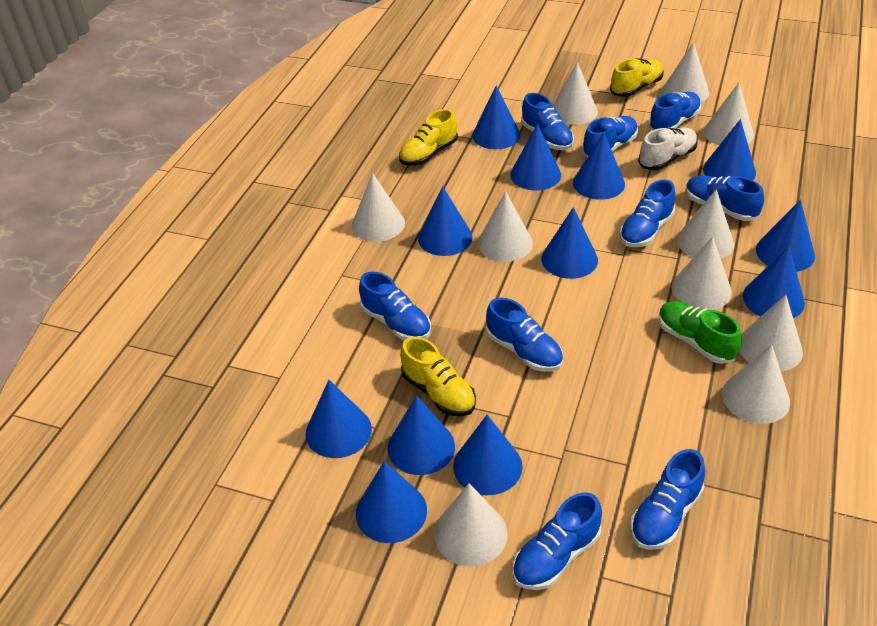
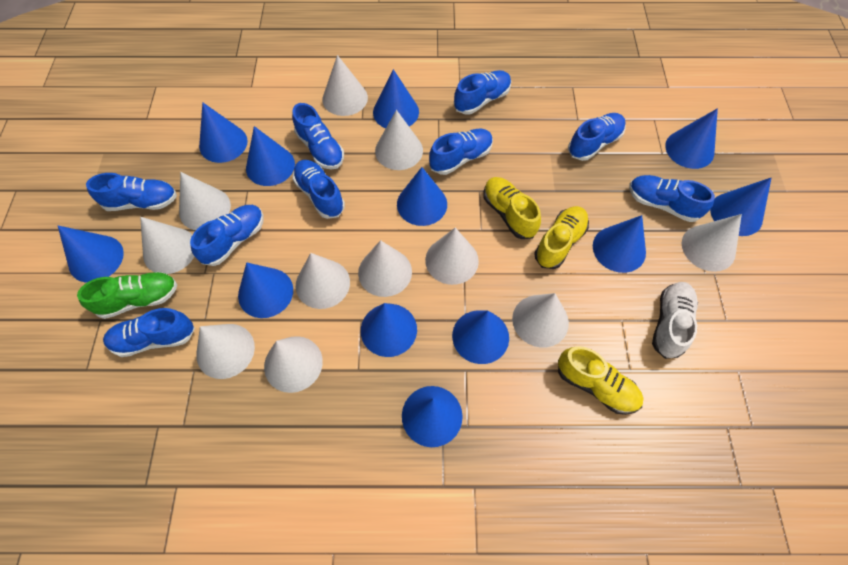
white cone: [352,173,405,242] [434,483,508,567] [478,191,533,262] [552,62,598,125] [662,42,709,102] [671,237,732,310] [677,189,734,259] [703,83,754,145] [722,345,790,424] [739,295,803,372] = 10 -> [140,217,194,274] [179,172,231,230] [196,324,255,379] [264,336,323,393] [296,253,350,309] [322,55,368,116] [358,240,412,297] [375,110,423,170] [425,228,479,285] [512,293,569,347] [682,214,742,272] = 11

